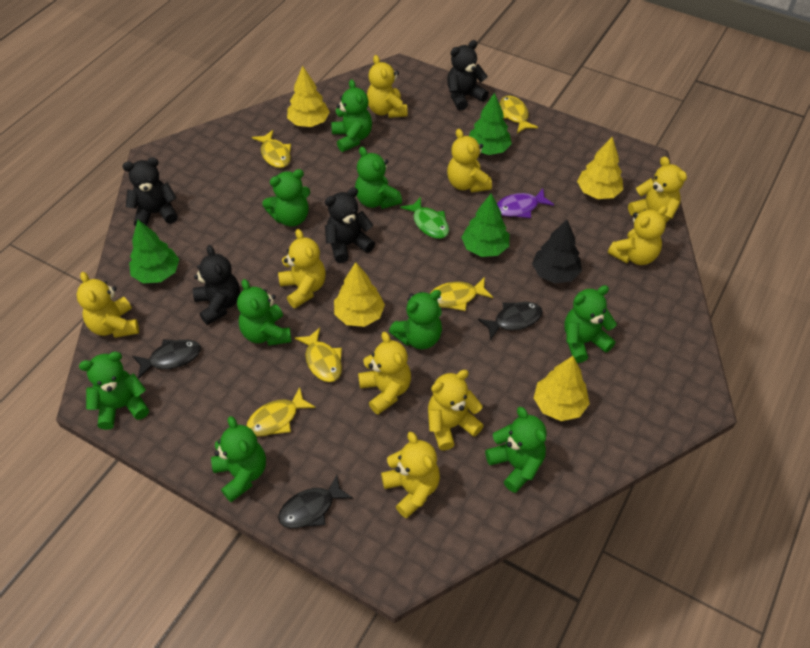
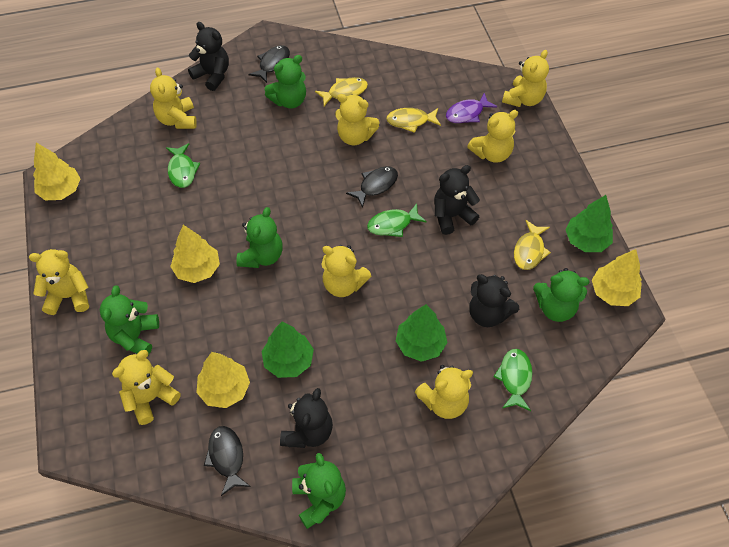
black tree: [532,220,582,283] = 1 -> none = 0
green fish: [400,197,449,239] = 1 -> [166,143,200,188] [367,203,427,237] [493,349,533,411] = 3
green teddy bear: [79,351,149,430] [211,416,266,502] [237,279,291,346] [262,169,310,226] [331,79,372,152] [355,147,402,209] [389,290,442,349] [485,407,547,493] [564,285,617,363] = 9 -> [100,285,159,355] [236,207,283,268] [265,55,306,109] [292,453,346,529] [533,268,589,322] = 5
yellow fish: [246,387,316,436] [252,130,291,168] [295,328,342,382] [430,277,493,311] [500,96,538,133] = 5 -> [315,77,368,106] [386,108,441,133] [514,220,551,270] = 3
yellow teddy bear: [77,272,139,338] [278,229,326,308] [358,332,411,415] [367,55,408,118] [381,432,440,518] [428,370,484,450] [447,129,492,192] [608,206,668,265] [628,156,687,223] = 9 -> [29,249,89,315] [112,350,181,425] [150,68,197,129] [321,245,371,297] [335,94,380,145] [415,365,473,419] [467,110,518,163] [502,50,549,107] = 8

